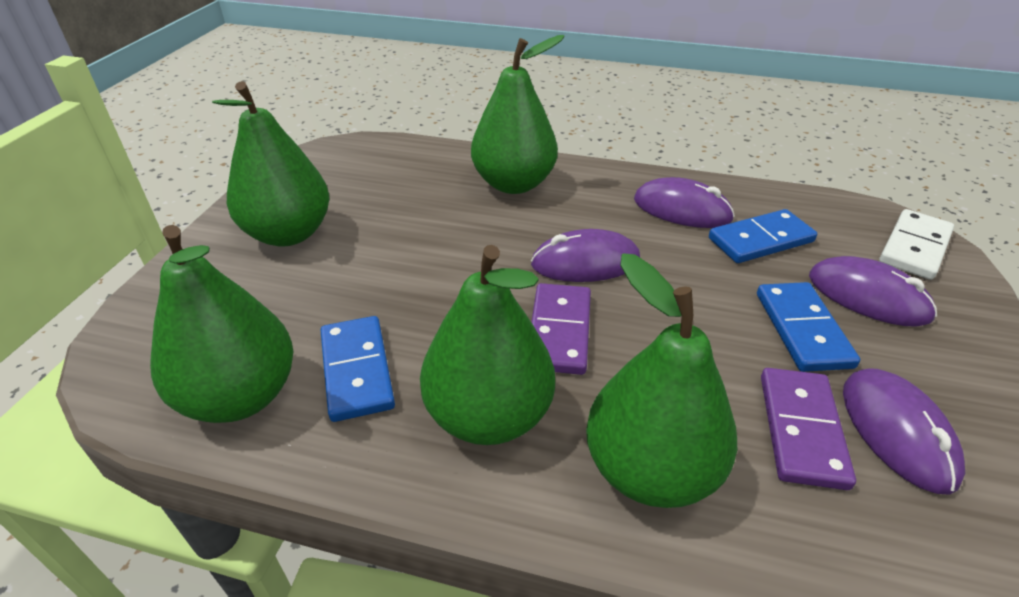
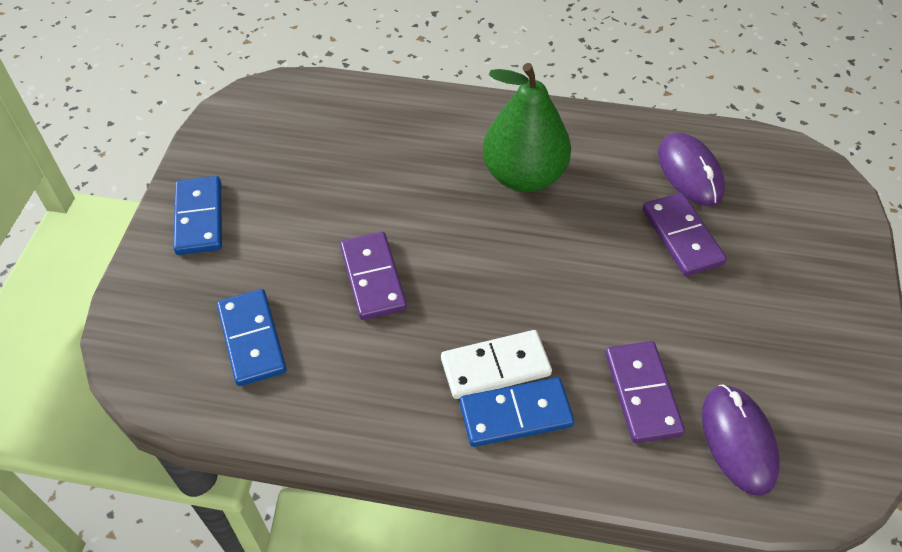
green pear: [150,225,293,423] [212,81,329,247] [420,245,555,445] [471,35,565,194] [586,253,737,508] = 5 -> [483,63,571,192] = 1
purple domino: [532,283,591,375] [761,368,856,490] = 2 -> [340,232,407,320] [605,341,685,443] [643,193,727,276] = 3
purple mouse: [531,229,640,282] [634,177,735,228] [809,256,937,327] [843,368,965,495] = 4 -> [658,132,725,206] [702,384,780,496] = 2

